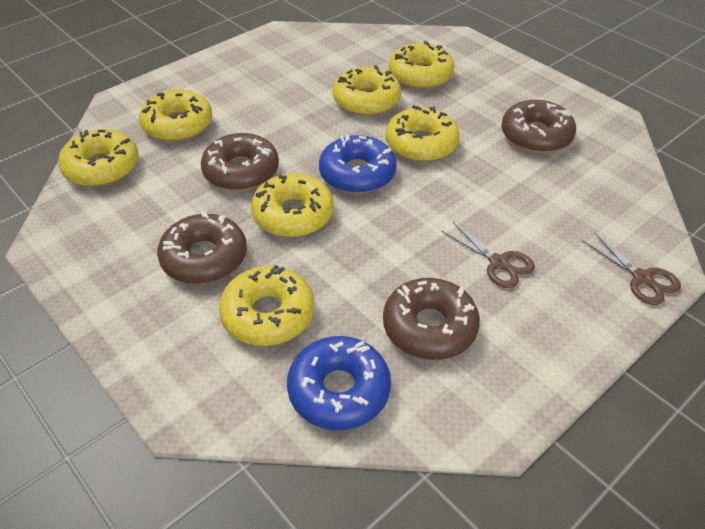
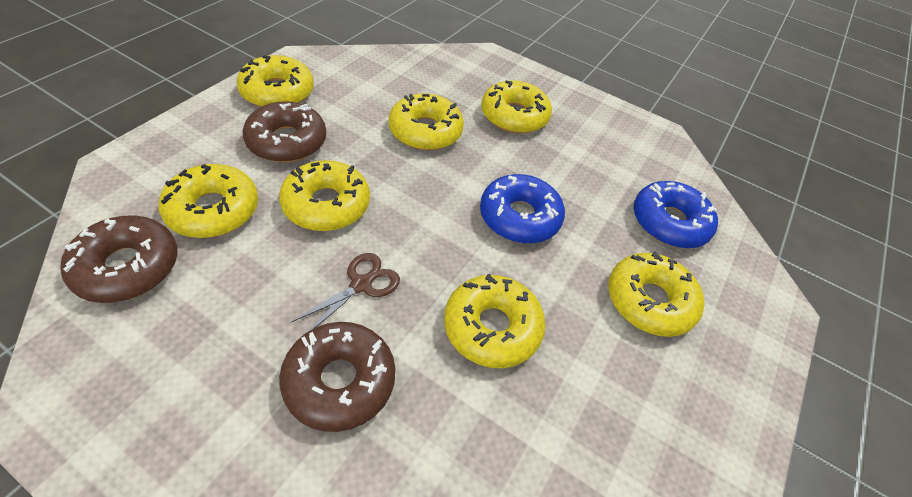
brown donut: [157,211,247,284] [201,133,279,191] [383,278,480,360] [501,100,576,153] = 4 -> [60,215,178,303] [243,101,326,162] [279,322,395,432] = 3
brown scissors: [442,222,535,288] [582,232,681,305] = 2 -> [290,253,400,332] = 1

